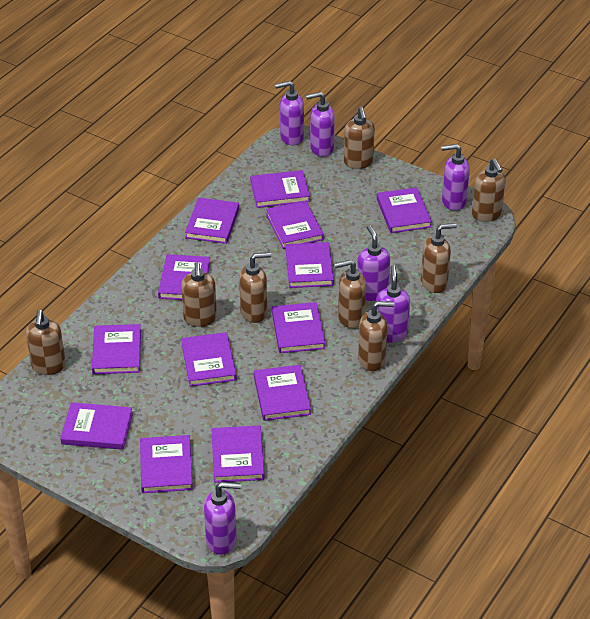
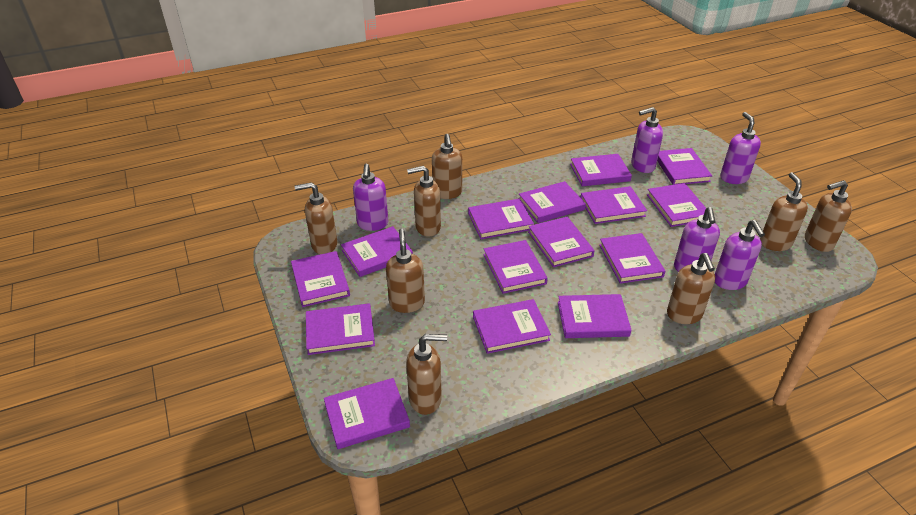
purple book: [60,402,133,450] [92,324,141,374] [140,435,193,493] [158,254,210,300] [181,332,237,387] [185,198,239,244] [212,425,265,483] [250,170,310,208] [254,365,311,421] [266,200,324,249] [272,302,325,353] [286,242,334,288] [377,187,432,233] = 13 -> [291,251,350,307] [306,303,375,355] [324,378,410,449] [341,226,413,277] [468,198,534,239] [473,299,551,354] [483,240,548,294] [519,181,586,223] [528,217,595,267] [558,294,632,338] [570,154,632,186] [580,186,647,224] [599,233,665,284] [647,183,706,227] [657,148,712,185] = 15
purple soap dispenser: [204,482,241,555] [275,81,304,145] [306,92,335,157] [357,225,390,301] [376,265,410,343] [441,144,470,211] = 6 -> [353,164,388,231] [631,107,663,173] [674,207,720,272] [715,220,765,290] [720,112,761,184] = 5

